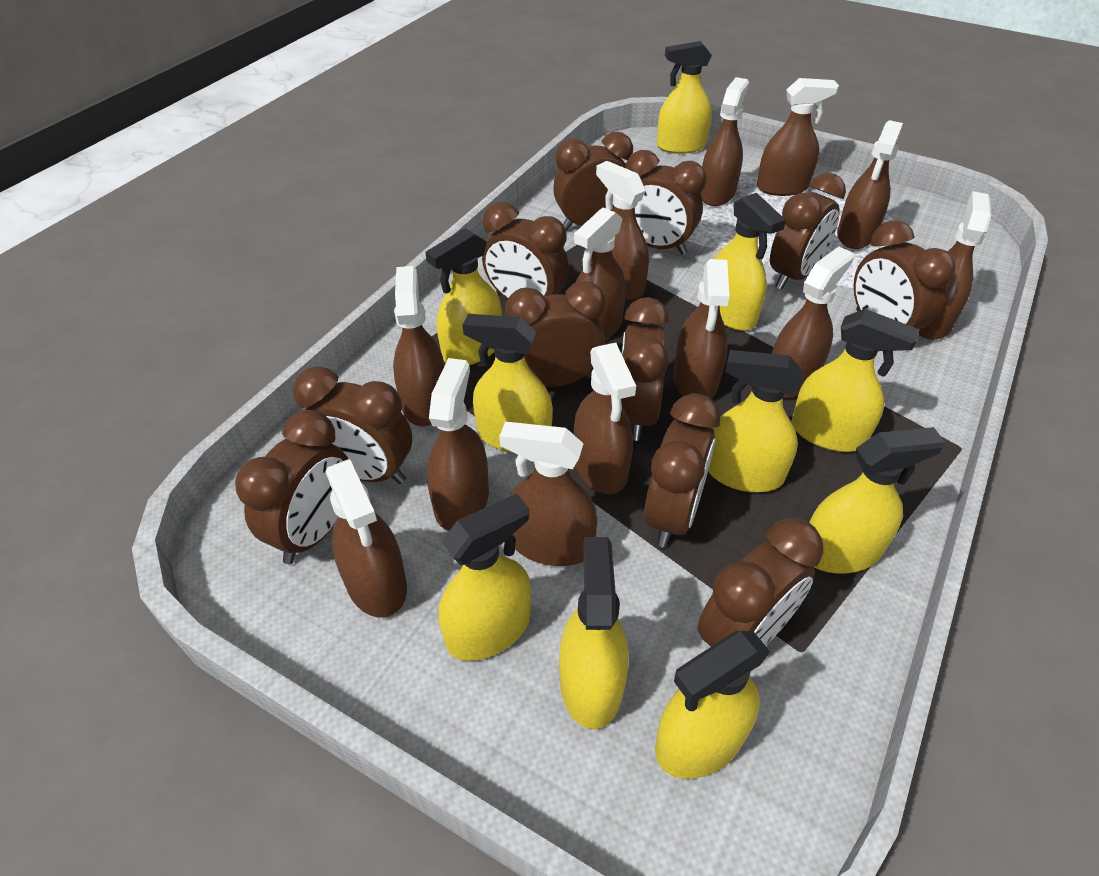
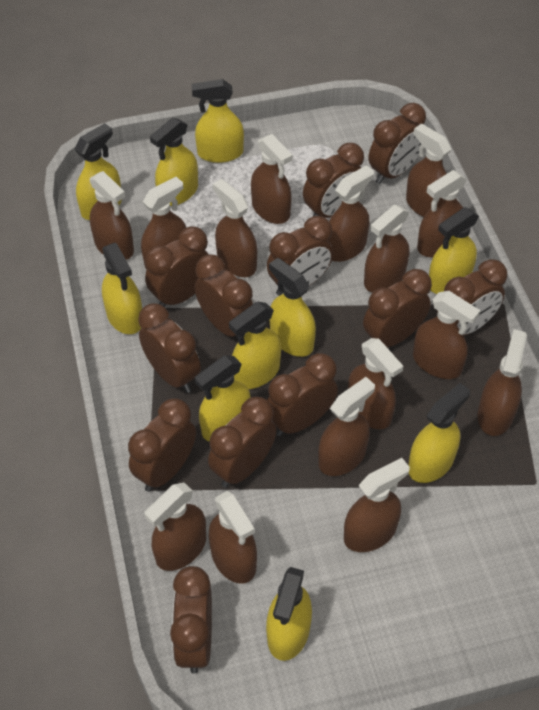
brown clock: [235,410,348,564] [293,366,412,484] [482,202,569,299] [505,281,606,387] [553,132,633,231] [621,297,669,441] [625,150,706,255] [644,393,720,548] [698,518,824,647] [770,173,846,290] [854,220,956,329] = 11 -> [128,398,196,492] [138,303,201,393] [145,227,208,307] [170,566,212,674] [195,254,253,337] [208,397,277,488] [267,216,333,296] [267,353,338,436] [303,143,364,218] [363,269,432,347] [369,103,426,184] [437,259,507,336] = 12
brown spray bottle: [326,460,407,617] [393,266,445,426] [427,358,489,531] [499,422,597,566] [574,208,626,340] [574,343,636,494] [596,161,649,300] [673,259,730,399] [700,77,749,206] [757,78,839,196] [772,246,854,398] [837,120,903,249] [918,191,991,340] = 13 -> [90,171,134,260] [141,177,186,270] [144,483,206,571] [209,491,257,584] [213,179,257,277] [251,134,293,224] [318,377,375,476] [328,165,374,262] [344,458,410,552] [348,338,403,429] [364,205,409,293] [406,123,451,217] [413,291,480,379] [417,170,467,258] [478,329,527,436] = 15

